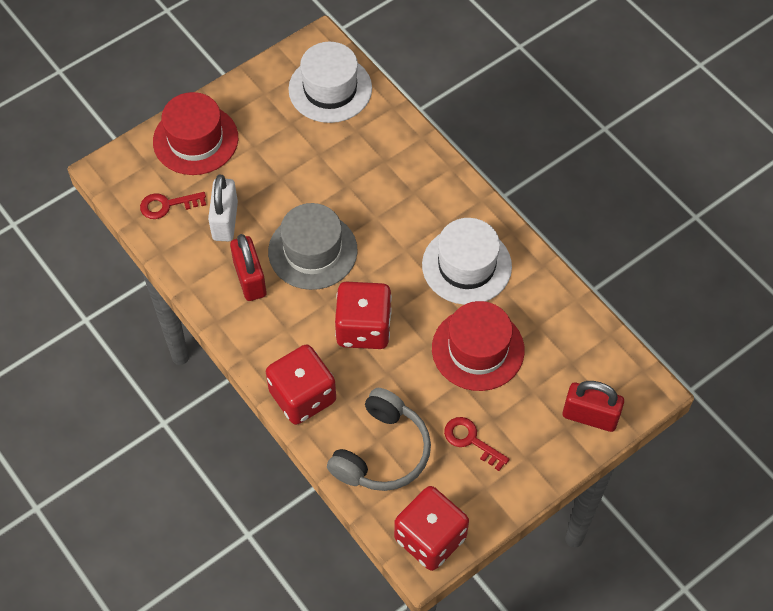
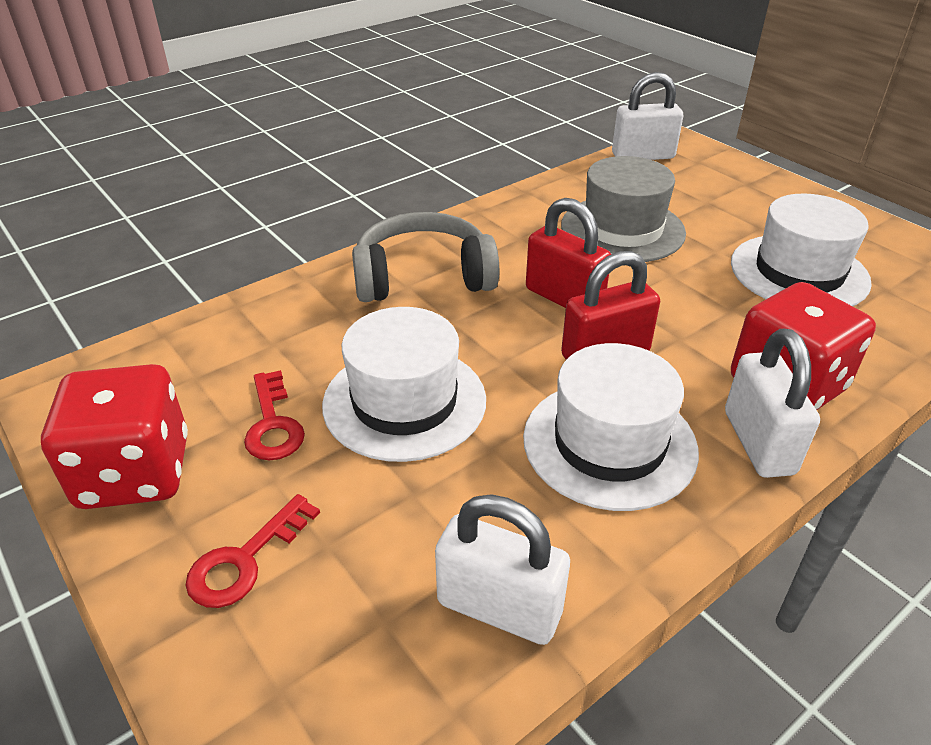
red dice: [266,344,336,425] [335,282,392,349] [394,486,469,571] = 3 -> [41,364,188,509] [731,282,876,410] = 2
red hat: [153,92,238,175] [432,301,525,391] = 2 -> none = 0
white hat: [288,42,372,123] [422,218,512,305] = 2 -> [322,307,486,462] [523,343,699,511] [731,193,872,306] = 3
white padlock: [208,175,238,241] = 1 -> [435,494,570,645] [612,72,683,160] [725,329,820,478] = 3

